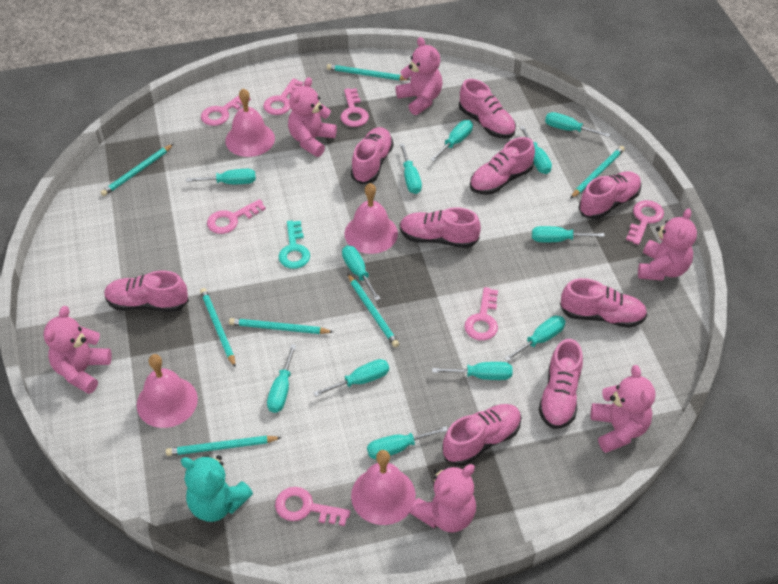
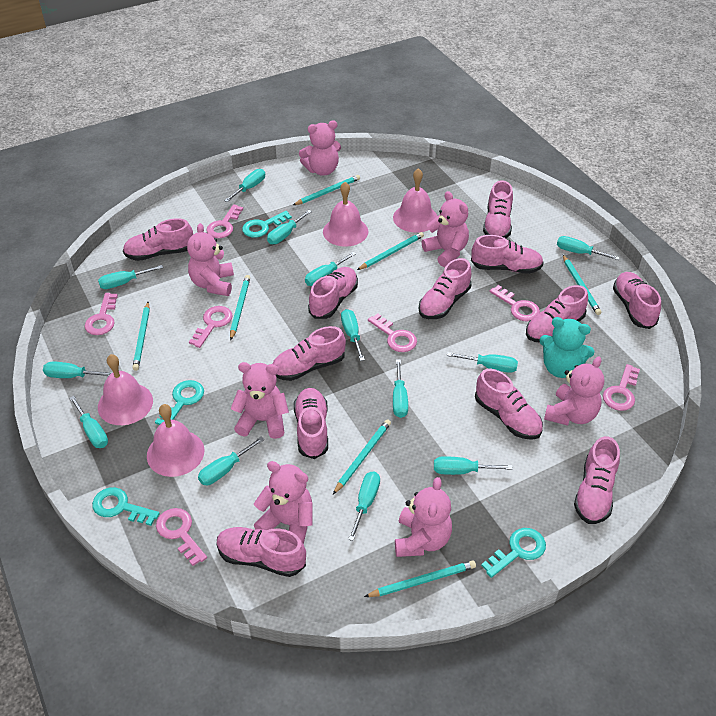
pink shoe: [104,270,189,312] [351,127,393,184] [400,207,481,248] [442,404,522,466] [459,79,516,139] [470,137,535,195] [539,339,583,429] [560,278,647,328] [579,171,641,219] = 9 -> [123,218,193,261] [216,527,306,577] [272,326,346,381] [294,388,328,459] [308,267,358,319] [419,258,471,319] [471,235,544,274] [475,369,543,440] [483,180,513,238] [526,285,588,343] [574,436,620,524] [613,272,661,329] = 12
pink teddy bear: [44,306,112,394] [288,77,337,157] [395,37,443,115] [410,464,476,532] [591,365,655,453] [638,208,697,281] = 6 -> [187,223,234,296] [230,362,289,439] [254,461,313,544] [299,120,341,176] [395,477,452,557] [422,191,469,267] [544,356,604,426] = 7
turquoise key: [279,220,310,269] = 1 -> [92,487,160,526] [155,380,204,425] [242,211,292,238] [481,528,546,578] = 4
turquoise screwdriver: [186,169,256,184] [267,344,296,413] [313,359,389,397] [342,245,380,301] [367,426,448,459] [400,143,422,194] [430,120,473,161] [432,362,513,380] [504,316,566,362] [520,126,552,174] [532,226,605,242] [545,112,610,137] = 12 -> [43,362,112,378] [70,396,108,448] [98,265,163,289] [198,437,264,485] [224,169,265,202] [267,210,312,244] [305,252,356,286] [341,309,365,361] [348,471,380,541] [393,359,408,418] [434,456,513,475] [447,352,518,373] [557,236,620,260] = 13

